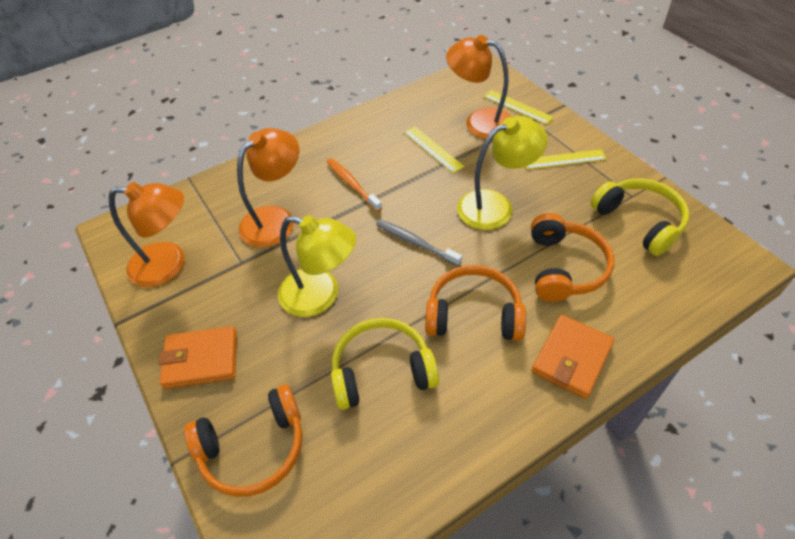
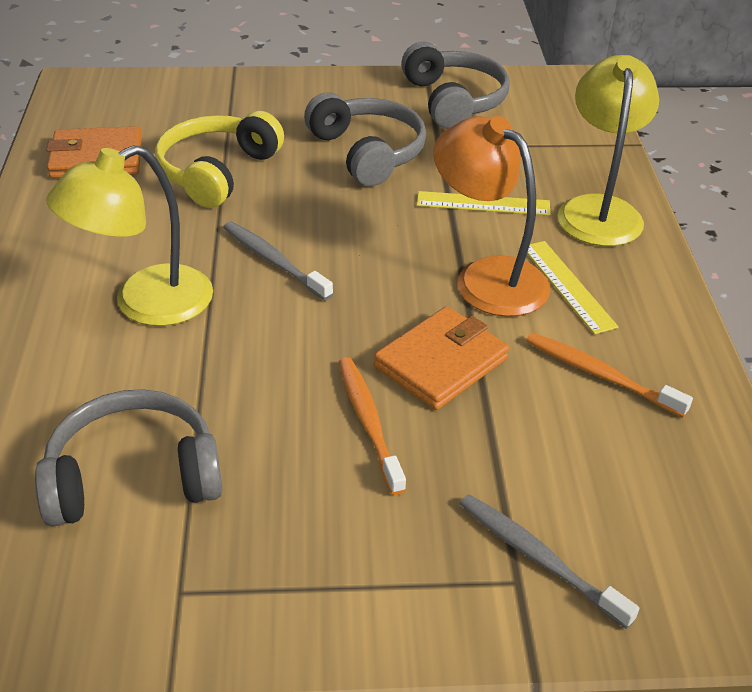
grey headphones: none = 0 -> [35,389,223,527] [304,92,426,186] [401,42,509,129] = 3
grey toothbrush: [376,220,462,266] = 1 -> [223,222,333,300] [460,494,639,629] = 2
orange headphones: [184,384,303,497] [425,265,526,341] [531,213,614,302] = 3 -> none = 0
orange lamp: [109,182,185,287] [237,128,299,247] [446,35,512,140] = 3 -> [433,116,550,317] = 1
orange toothbrush: [327,158,382,212] = 1 -> [339,357,406,495] [526,333,693,417] = 2
yellow headphones: [331,318,439,410] [591,179,689,256] = 2 -> [155,111,284,208] = 1
yellow ruler: [404,127,464,173] [484,90,554,125] [526,149,606,169] = 3 -> [417,191,550,216] [527,241,619,334] = 2

